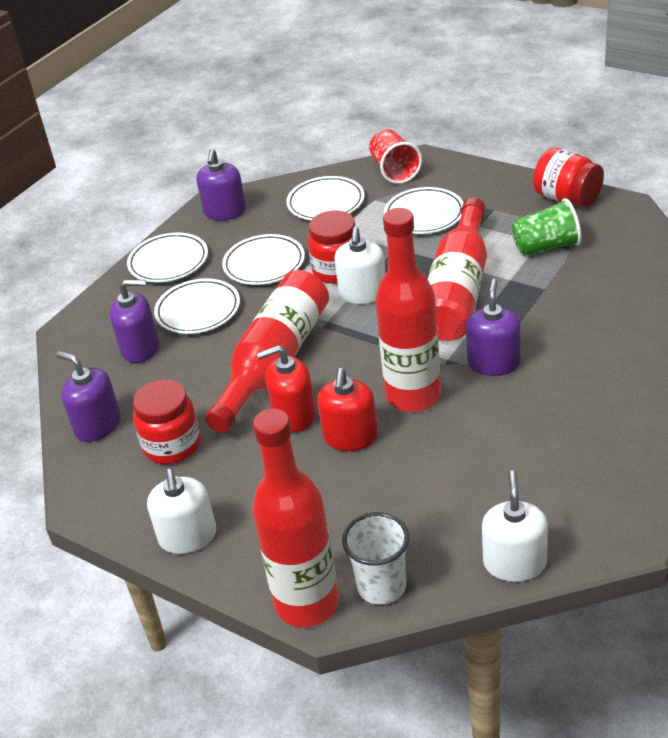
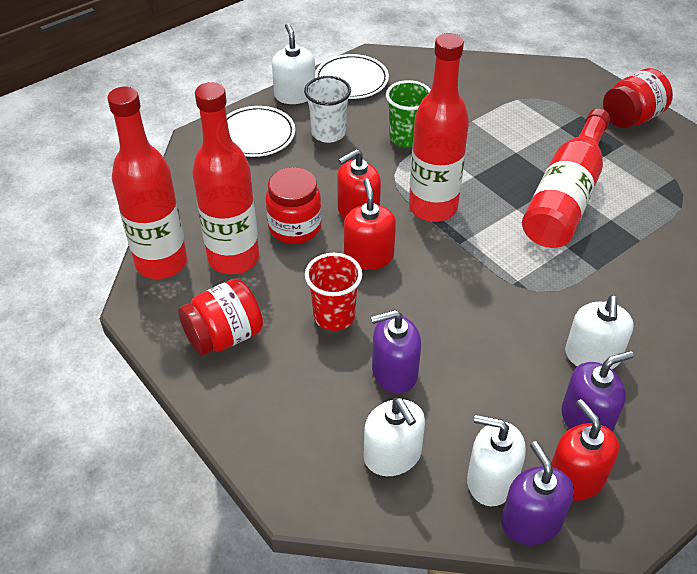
purple soap dispenser: [56,351,121,442] [110,280,159,363] [197,149,246,221] [466,279,521,376] = 4 -> [371,310,421,394] [501,441,574,545] [561,351,634,432] = 3
red soap dispenser: [256,345,316,432] [317,368,378,451] = 2 -> [337,149,381,220] [344,178,396,270] [551,399,619,501] = 3
white plate: [127,233,208,282] [154,278,240,334] [222,234,305,285] [286,176,364,220] [384,187,464,234] = 5 -> [226,106,295,157] [315,54,389,99] = 2
white soap dispenser: [147,469,216,554] [334,227,386,304] [482,470,548,582] = 3 -> [272,23,315,104] [364,398,425,476] [467,415,526,506] [565,295,634,369] = 4

